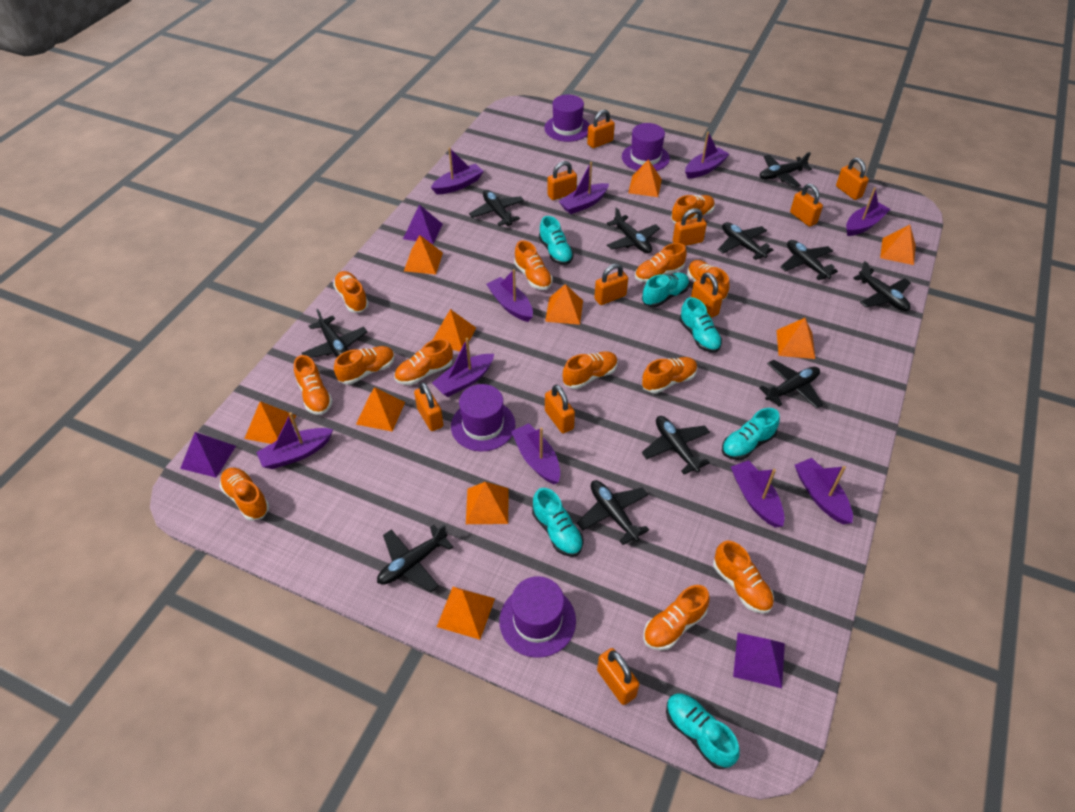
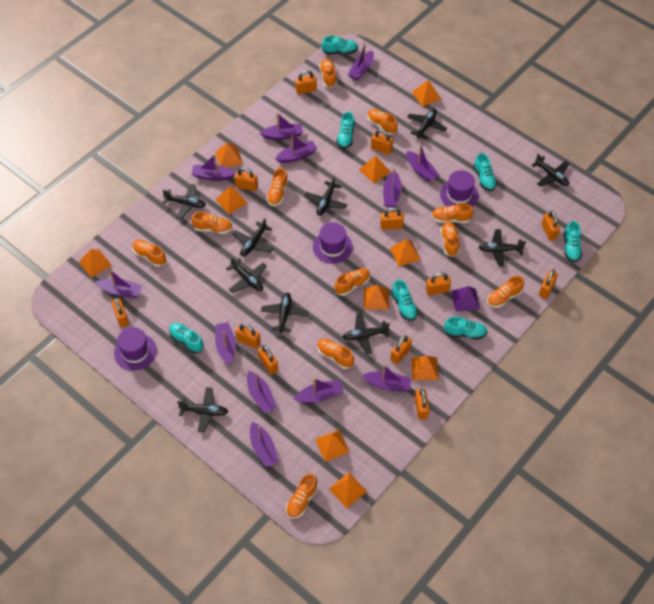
black plane: [302,309,367,358] [377,524,453,593] [469,190,524,226] [577,480,649,545] [607,207,660,253] [642,416,710,474] [718,222,773,260] [759,360,824,409] [760,152,812,188] [780,240,838,280] [853,261,911,311] = 11 -> [162,184,206,219] [177,387,228,433] [226,257,267,293] [233,218,273,257] [261,292,308,333] [305,176,347,216] [342,313,390,355] [407,108,447,139] [479,229,526,267] [532,154,569,187] = 10
orange padlock: [414,382,443,431] [545,385,575,433] [547,161,577,200] [587,110,615,148] [594,263,628,305] [597,648,640,705] [673,208,707,246] [691,272,723,318] [790,184,823,227] [836,158,869,200] = 10 -> [111,298,129,328] [234,167,258,191] [235,323,261,349] [258,345,278,375] [295,70,317,94] [371,129,393,155] [380,207,404,230] [390,335,412,364] [415,389,429,420] [426,272,451,295] [539,269,558,299] [542,211,560,240] = 12
orange shoe: [219,468,269,521] [294,355,333,415] [333,271,369,313] [334,346,395,385] [394,339,453,385] [514,240,553,290] [563,351,618,389] [635,243,686,283] [642,357,698,394] [643,585,710,651] [671,195,715,223] [687,260,729,301] [713,541,774,614] = 13 -> [133,240,166,267] [191,212,233,234] [267,168,288,206] [286,473,318,519] [317,339,354,369] [319,58,337,88] [334,268,370,296] [367,109,398,135] [432,203,473,223] [440,222,459,257] [487,276,524,308] = 11
purple boat: [256,412,333,469] [431,147,484,194] [432,338,494,397] [486,269,533,322] [511,423,560,485] [558,162,609,214] [685,131,729,179] [731,460,785,528] [795,458,853,524] [846,187,890,236] = 10 -> [95,270,142,298] [192,154,236,181] [215,322,236,365] [247,371,277,413] [250,422,279,467] [260,113,303,140] [275,135,317,163] [294,378,343,403] [348,43,374,80] [362,364,412,392] [383,168,401,207] [406,145,439,182] = 12
purple hat: [451,384,515,451] [499,576,576,658] [544,95,590,142] [622,123,670,171] = 4 -> [114,327,157,371] [313,222,353,264] [440,170,479,207] = 3
purple pyramid: [180,432,236,478] [403,204,443,244] [733,633,785,688] = 3 -> [452,286,480,312] = 1
turquoise shoe: [532,488,583,557] [539,216,574,265] [642,272,689,307] [666,693,740,769] [679,297,722,353] [722,408,780,460] = 6 -> [169,323,204,354] [322,36,358,54] [337,112,355,149] [391,280,418,321] [444,316,487,340] [474,153,497,191] [564,221,582,262] = 7

